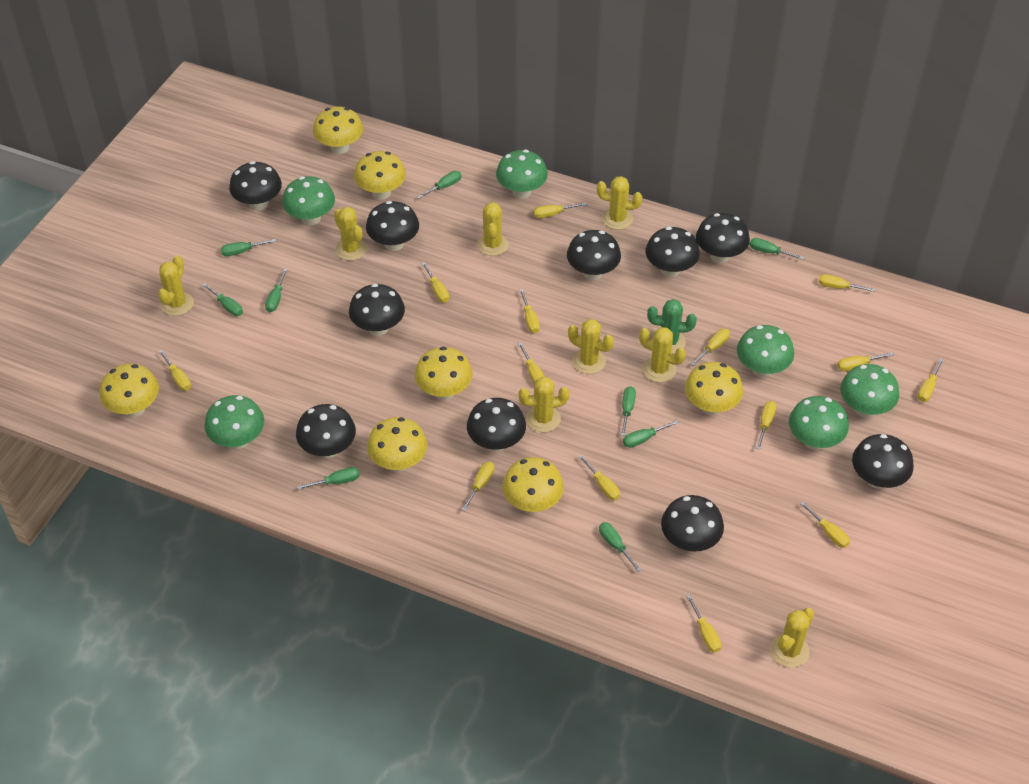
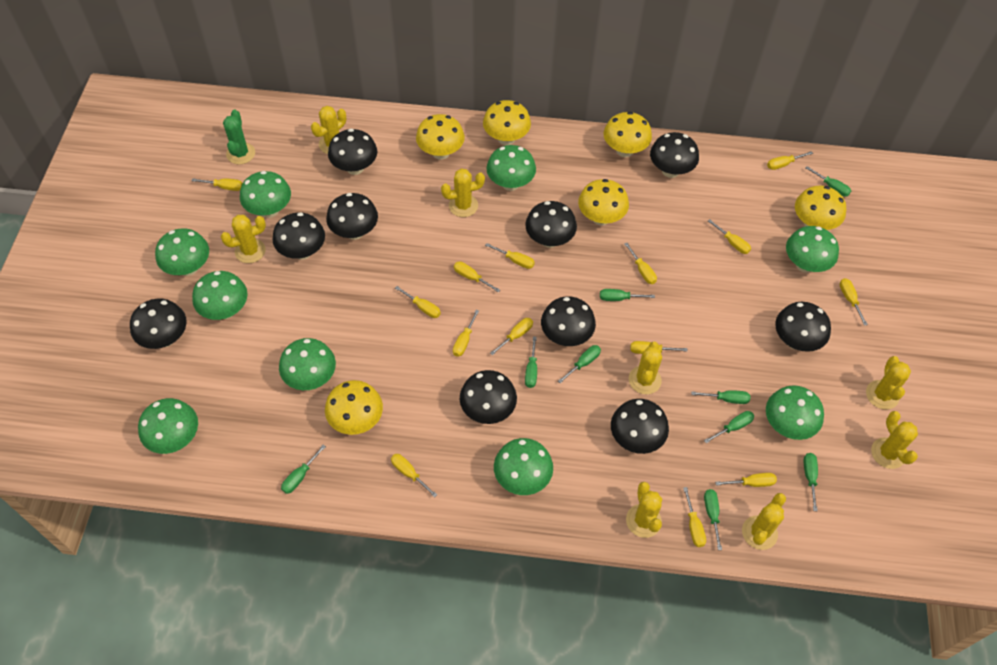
green mushroom: [204,395,264,449] [282,176,335,225] [496,150,548,199] [737,325,794,377] [789,396,849,450] [840,364,899,417] = 6 -> [138,398,198,454] [155,228,209,276] [192,271,247,320] [240,171,291,218] [279,338,336,390] [486,145,536,191] [494,438,553,495] [766,385,824,440] [786,226,839,273] = 9
yellow mushroom: [100,364,159,417] [313,106,363,154] [354,151,406,200] [367,417,427,471] [415,347,473,400] [502,457,564,512] [685,362,743,415] = 7 -> [325,380,383,435] [416,114,465,160] [483,100,531,145] [578,179,629,225] [604,112,652,157] [795,186,846,230] = 6

